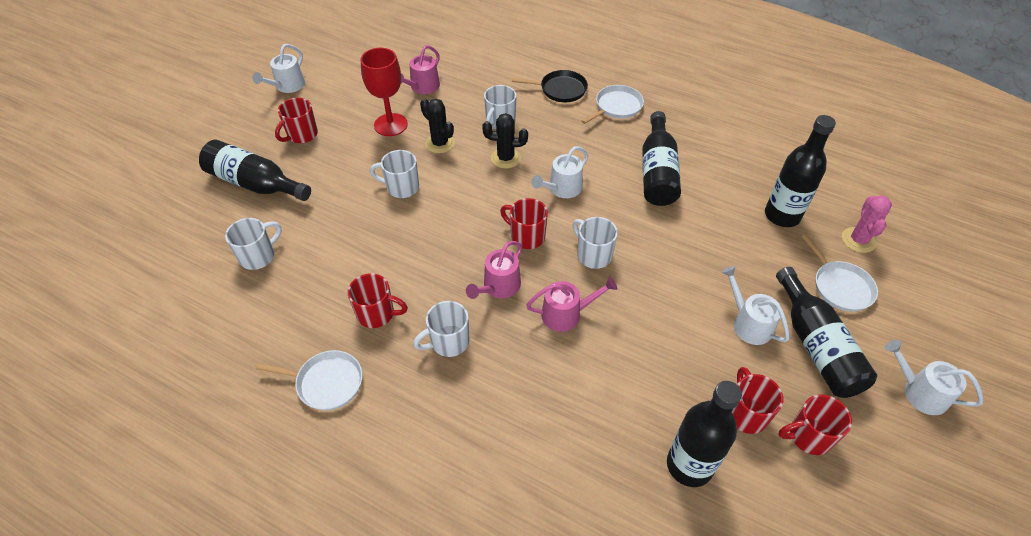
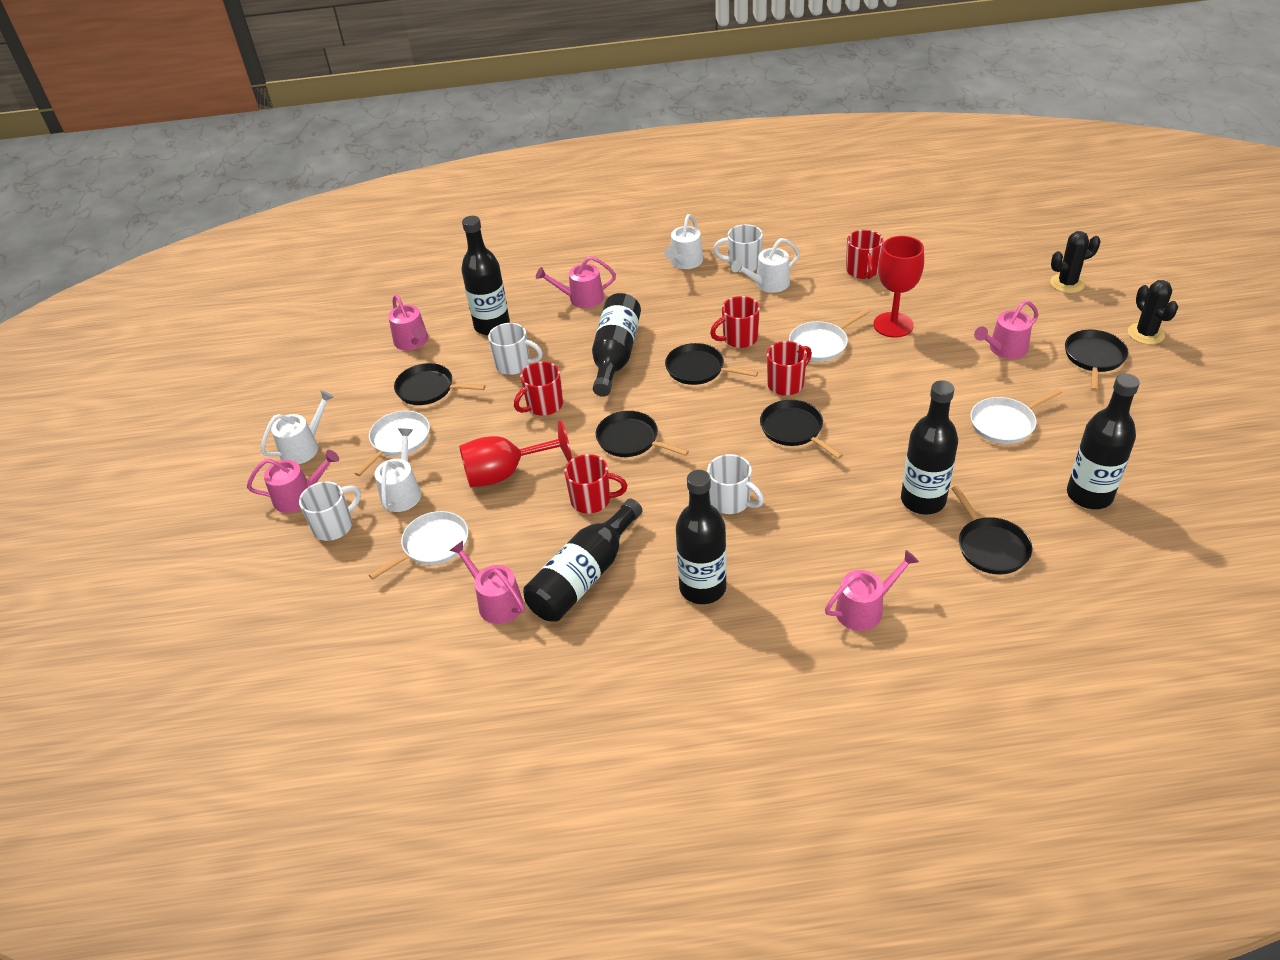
black bottle: [199,140,311,201] [642,111,681,206] [667,381,742,487] [765,115,836,227] [776,267,877,398] = 5 -> [461,216,510,335] [523,499,642,622] [592,293,641,397] [676,470,727,604] [901,380,958,515] [1067,374,1140,509] = 6
black pan: [512,70,588,102] = 1 -> [394,363,486,405] [596,411,689,457] [665,343,758,385] [760,400,843,459] [951,486,1032,574] [1065,330,1129,391] = 6
pink cactus: [842,196,892,253] = 1 -> none = 0
pink watering can: [401,45,440,94] [466,241,522,299] [526,277,617,332] = 3 -> [247,450,339,513] [388,294,428,350] [449,541,525,624] [536,256,616,308] [825,550,919,631] [974,300,1039,359] = 6
red goblet: [360,48,408,136] = 1 -> [459,420,572,488] [874,236,924,338] = 2
white mug: [225,218,282,270] [370,150,419,198] [413,301,469,357] [484,85,517,129] [573,217,618,269] = 5 -> [299,481,361,541] [488,323,543,375] [707,454,764,514] [713,224,763,273] = 4
white pan: [256,350,362,410] [581,85,644,124] [801,234,878,312] = 3 -> [354,411,430,476] [369,511,469,580] [789,309,869,362] [970,388,1063,444] = 4

